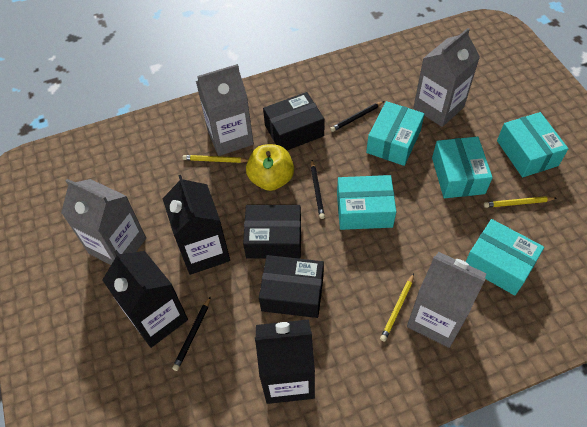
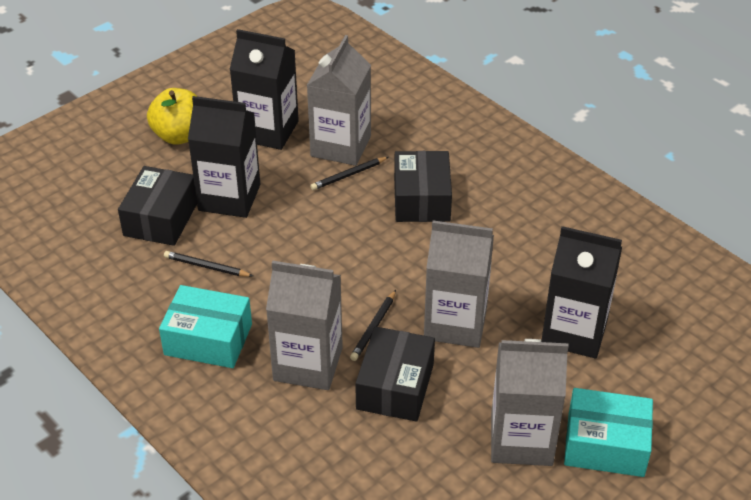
turquoise box: [337,175,396,230] [366,101,425,166] [432,137,493,198] [465,219,544,296] [497,112,569,177] = 5 -> [159,285,252,368] [564,388,653,477] = 2
yellow pencil: [183,155,249,163] [380,273,414,342] [484,196,556,208] = 3 -> none = 0

